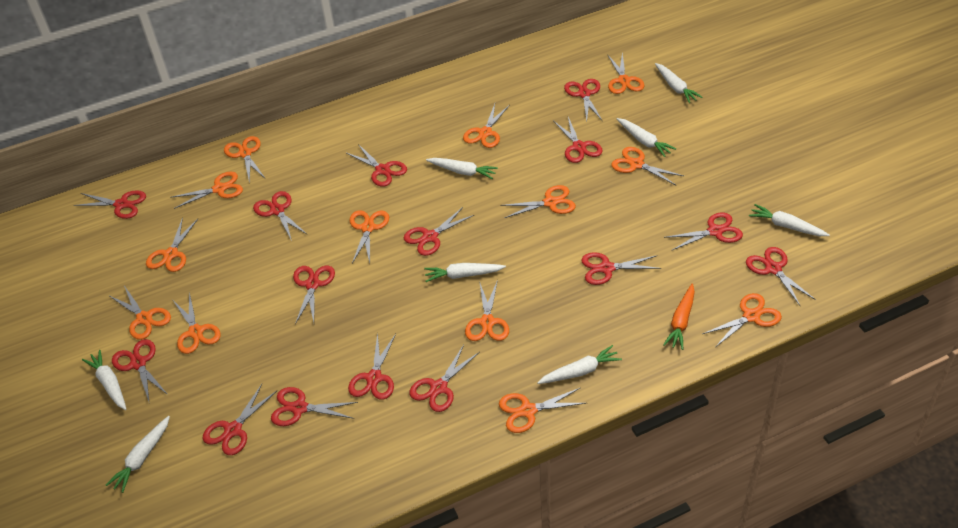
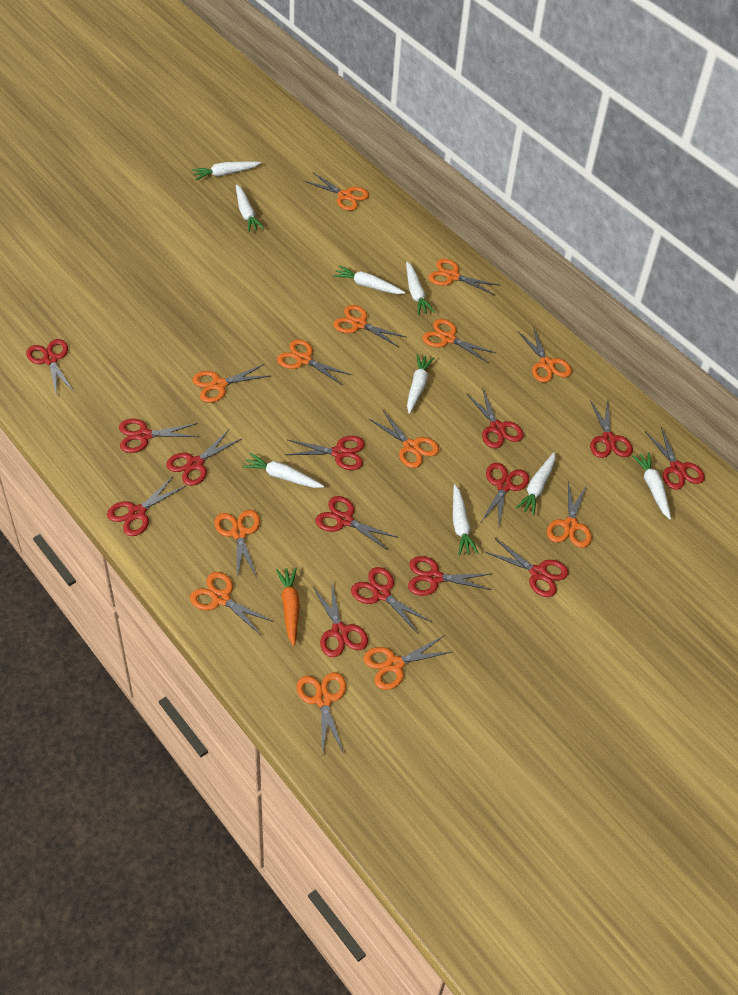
red scissors: [74,190,146,219] [112,339,168,404] [203,384,277,455] [253,191,308,241] [271,387,358,426] [293,266,335,324] [347,144,407,187] [348,332,396,400] [404,207,474,256] [409,345,480,412] [554,117,602,163] [564,79,602,121] [581,252,661,285] [664,212,743,251] [746,247,816,307] = 15 -> [26,339,74,394] [107,476,186,536] [119,419,199,453] [166,430,241,486] [286,436,365,470] [312,584,368,657] [315,496,398,551] [351,567,431,634] [408,556,492,596] [466,388,524,448] [481,463,529,526] [485,538,568,597] [590,400,633,458] [645,427,705,490] = 14
white carrot: [82,350,126,410] [106,416,170,493] [424,263,506,282] [426,158,498,179] [537,345,622,384] [617,118,676,157] [655,63,703,103] [749,204,830,236] = 8 -> [192,161,261,180] [236,184,265,232] [242,453,324,488] [333,265,405,294] [406,262,435,315] [407,354,434,414] [453,484,479,555] [516,452,555,515] [632,452,671,520] = 9

